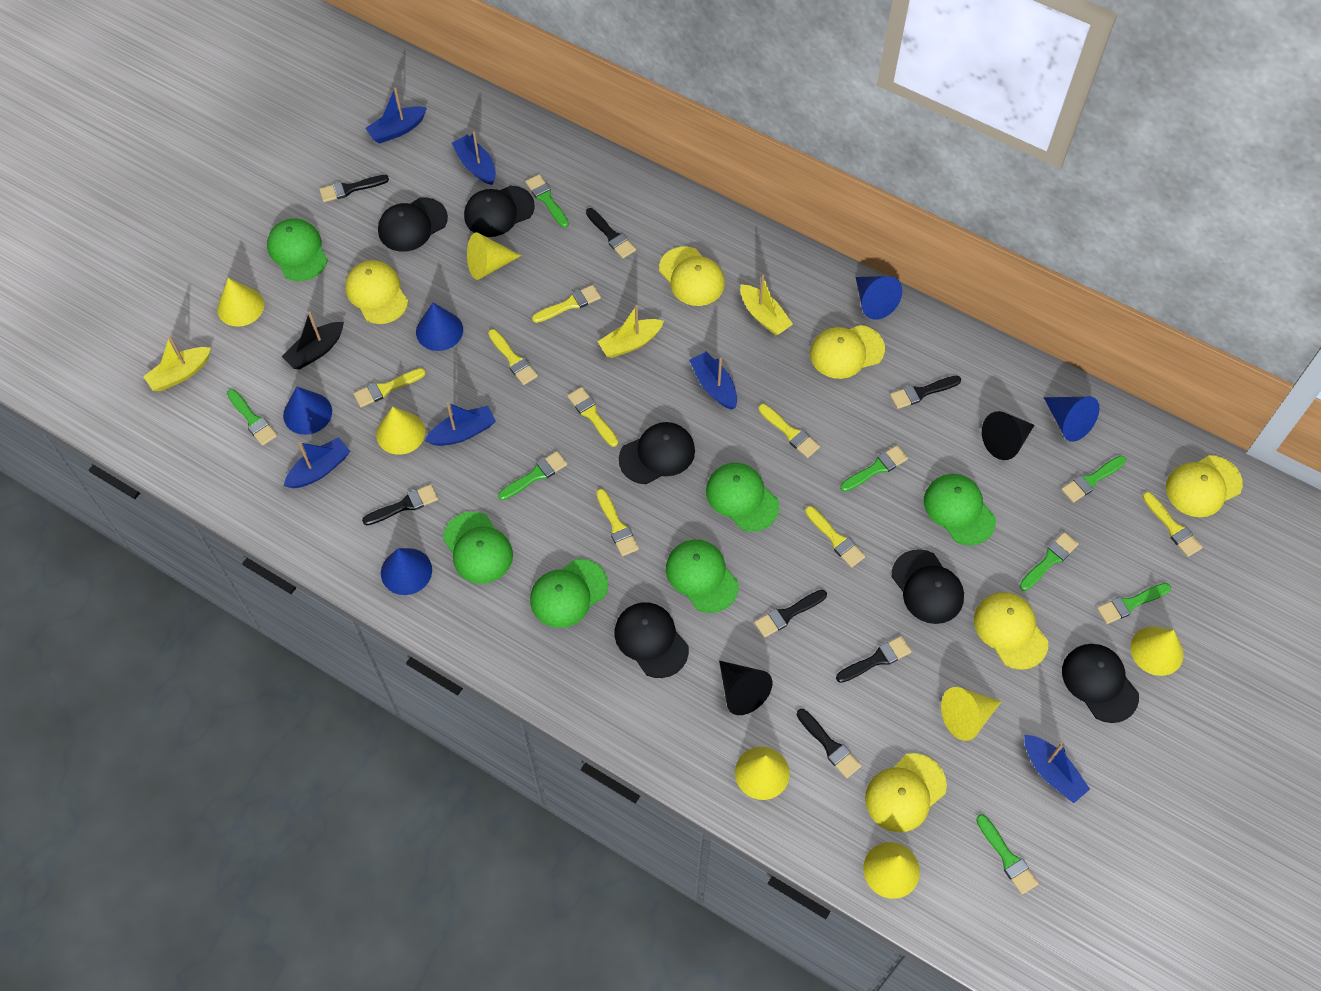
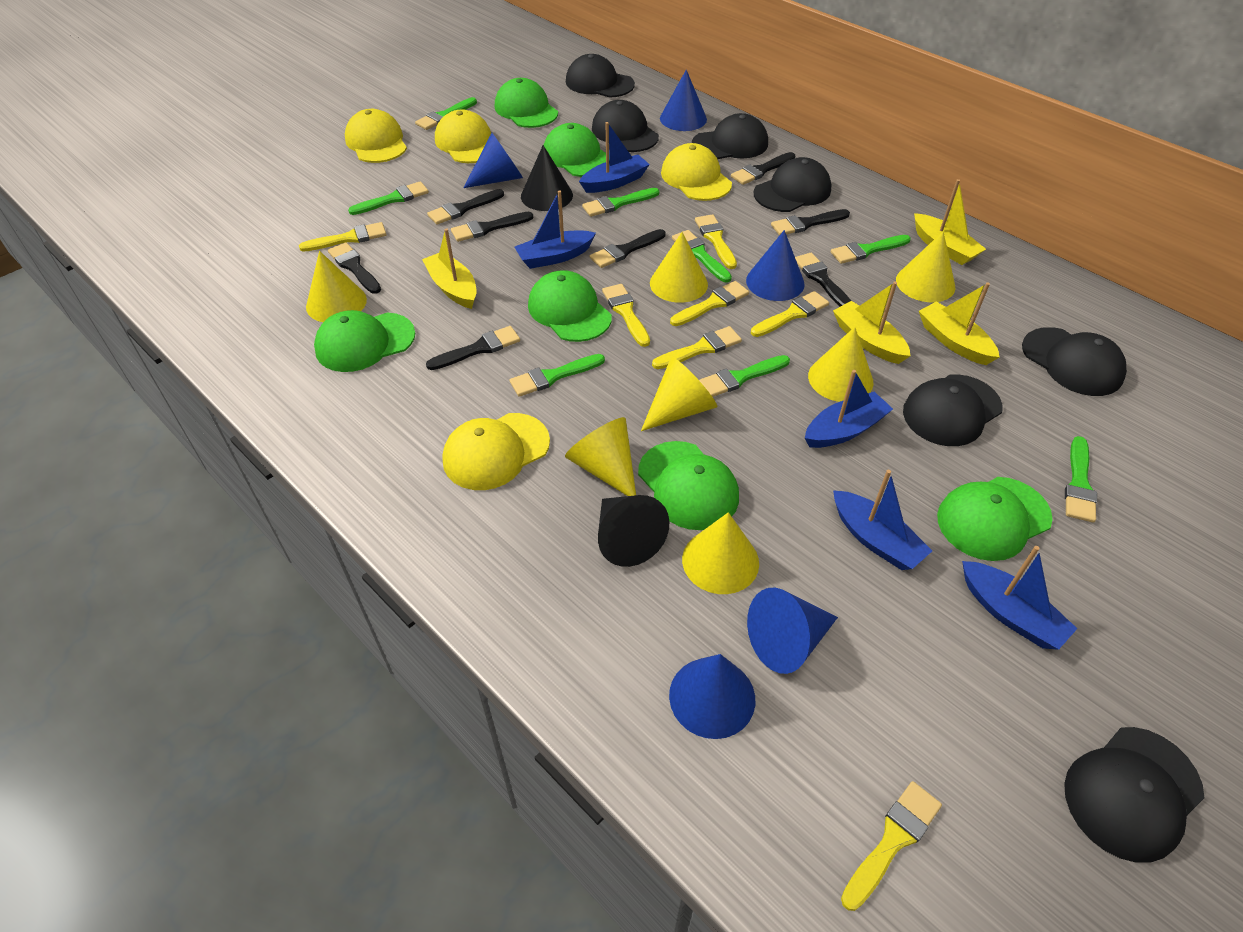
black boat: [282,311,344,369] = 1 -> none = 0
black brush: [319,175,389,202] [362,484,438,525] [586,208,636,259] [754,590,827,638] [797,709,861,778] [836,636,912,683] [890,376,961,409] = 7 -> [328,242,381,294] [426,326,520,370] [427,189,504,225] [451,212,533,242] [590,229,666,268] [731,152,795,185] [771,209,850,236] [795,253,851,307] = 8
black cap: [378,197,448,252] [464,185,535,237] [614,602,689,678] [619,422,695,484] [892,549,964,624] [1062,644,1139,723] = 6 -> [566,54,635,98] [592,100,659,152] [692,113,768,159] [754,157,831,212] [903,374,1003,446] [1022,327,1127,396] [1064,727,1204,863] = 7
blue boat: [284,437,350,488] [365,87,427,143] [425,403,496,446] [452,132,496,185] [689,351,737,410] [1024,735,1090,803] = 6 -> [514,190,596,269] [579,122,650,193] [805,370,893,448] [833,470,932,570] [962,546,1078,650] = 5
yellow boat: [143,336,211,391] [598,305,664,358] [740,275,793,335] = 3 -> [422,228,477,309] [833,282,910,364] [914,179,986,265] [919,282,1000,365] = 4
yellow brush: [353,368,426,407] [488,329,538,385] [532,285,601,323] [567,387,618,447] [596,489,639,556] [758,404,820,458] [805,506,865,568] [1143,492,1203,557] = 8 -> [299,222,387,252] [602,284,650,347] [652,326,742,369] [670,281,749,326] [695,214,737,269] [751,291,829,337] [841,781,942,911] = 7
yellow cap: [345,260,408,324] [659,246,725,306] [810,325,885,379] [865,753,947,832] [974,592,1048,670] [1166,455,1243,517] = 6 -> [345,109,407,163] [435,109,491,163] [442,413,550,490] [661,143,732,201] = 4

